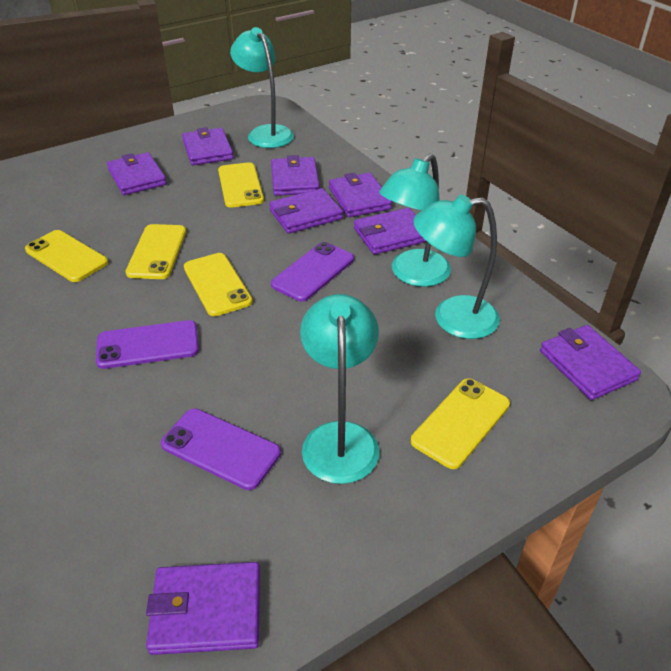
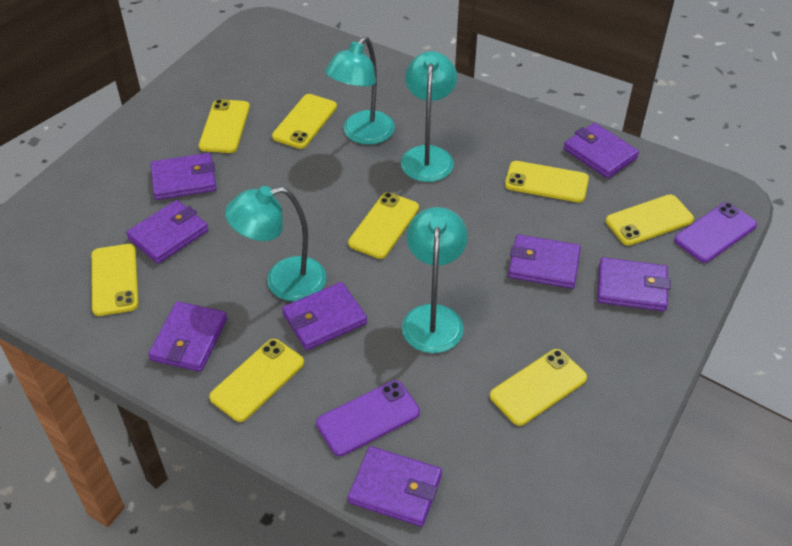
purple phone: [96,320,199,369] [161,408,281,490] [271,242,354,302] = 3 -> [316,380,420,456] [674,202,757,263] = 2
yellow phone: [25,230,108,282] [126,224,186,279] [184,253,253,316] [218,162,264,208] [411,378,510,469] = 5 -> [91,244,138,316] [199,99,250,153] [209,339,304,422] [272,94,337,149] [348,192,419,259] [490,349,587,426] [505,161,589,202] [606,194,694,245] = 8

